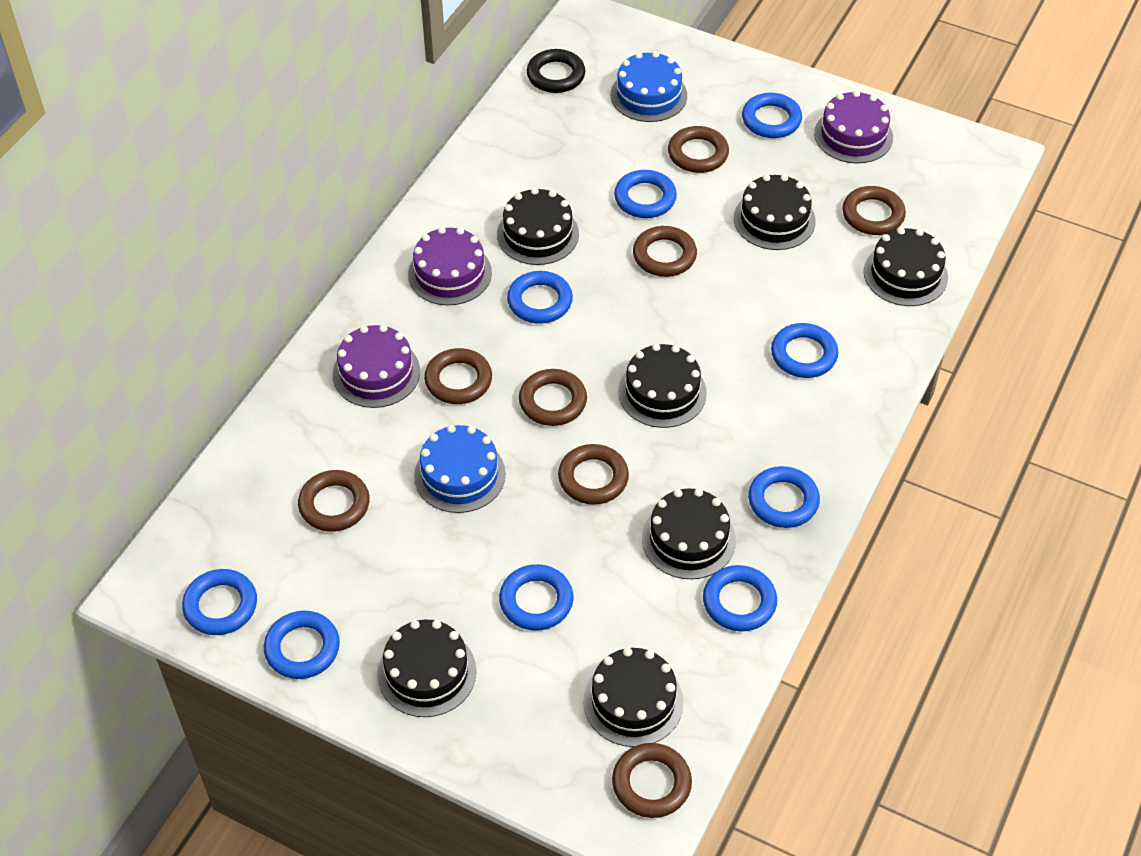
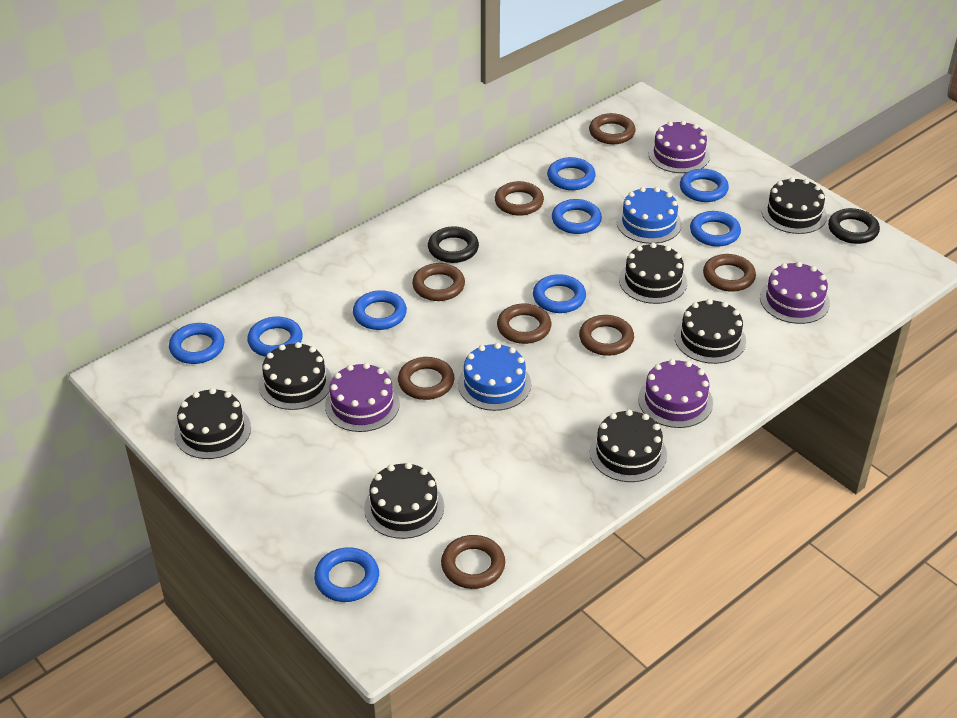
black ring: [527,49,585,93] = 1 -> [428,226,479,263] [828,208,880,244] = 2
purple cake: [333,325,420,408] [408,227,492,305] [814,90,893,163] = 3 -> [325,363,400,432] [638,359,713,428] [648,120,710,173] [760,262,830,324] = 4

